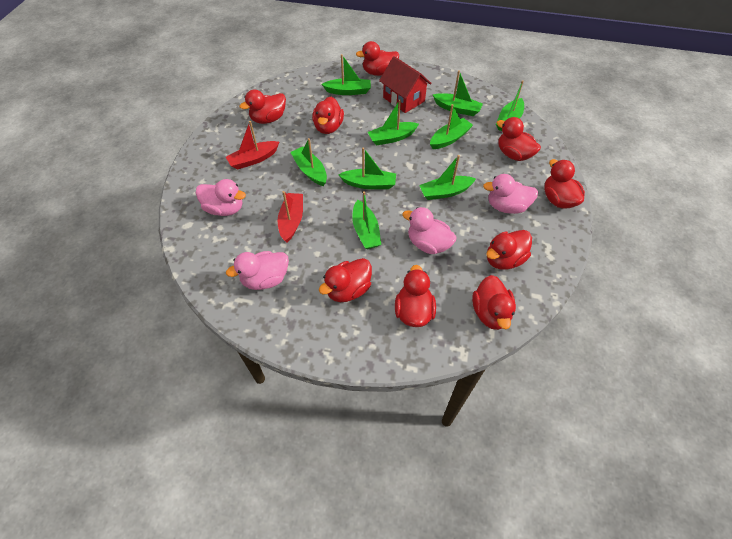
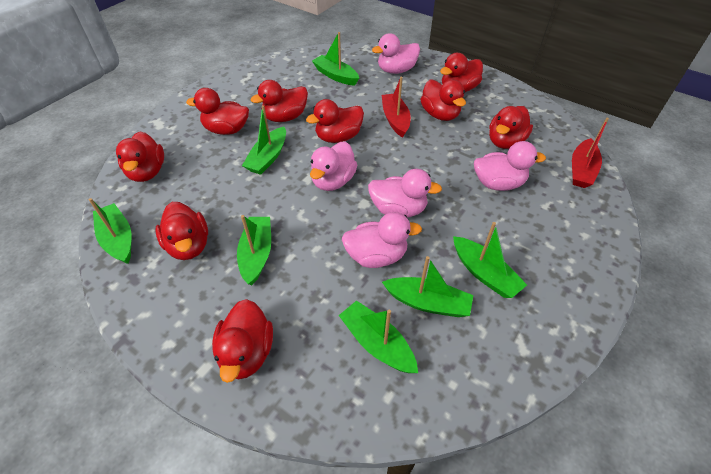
green boat: [290,138,327,186] [322,54,371,95] [338,147,396,189] [352,191,381,249] [368,100,419,146] [419,155,476,200] [430,104,473,149] [433,70,483,116] [496,80,524,131] = 9 -> [89,198,132,264] [237,215,271,285] [242,105,286,175] [312,32,359,86] [338,300,418,373] [382,256,473,317] [453,222,527,298] = 7
pink duck: [196,179,246,216] [226,251,289,290] [402,207,457,254] [483,174,538,214] = 4 -> [310,141,357,191] [342,212,422,268] [368,169,442,218] [372,33,420,74] [474,141,546,191] = 5
red house: [379,56,432,113] = 1 -> none = 0

